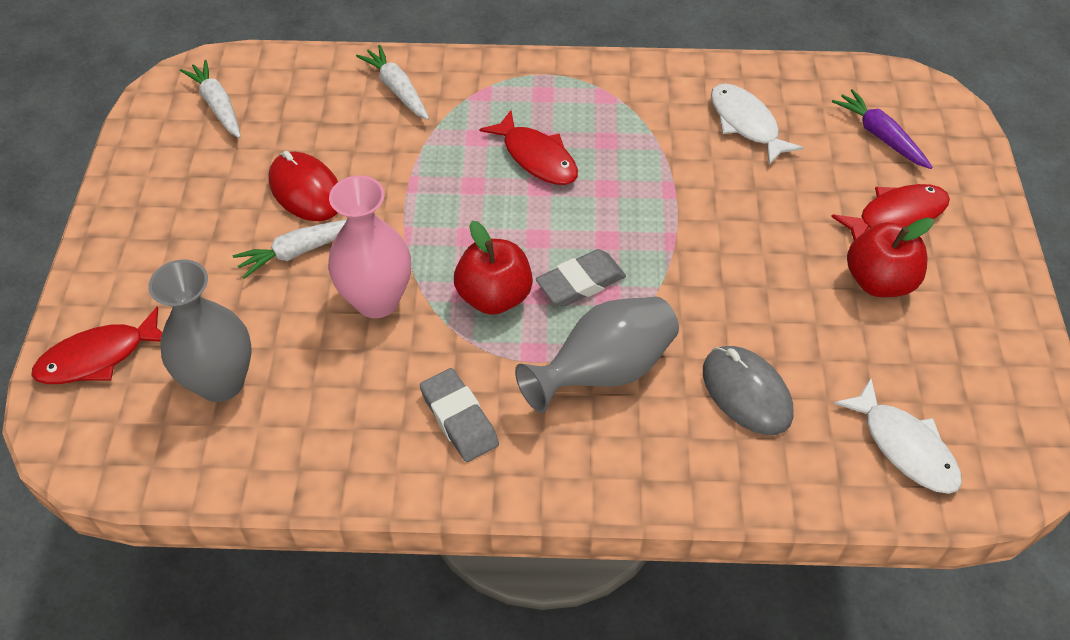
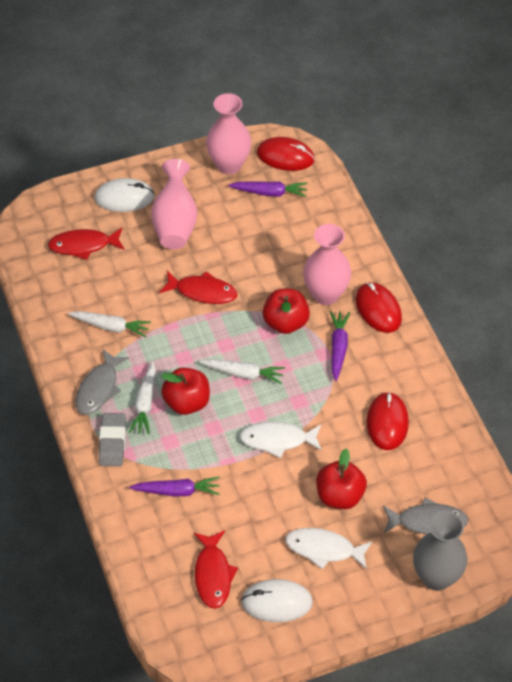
grey eraser: [420,368,499,462] [536,249,626,307] = 2 -> [99,413,126,466] = 1
grey fish: none = 0 -> [76,349,129,415] [383,498,469,534] = 2
grey mouse: [703,346,794,435] = 1 -> none = 0
grey vase: [148,259,252,402] [515,297,679,413] = 2 -> [413,511,468,591] = 1
pink vase: [328,175,411,318] = 1 -> [151,159,197,249] [206,93,251,174] [303,224,351,305] = 3
purple carrot: [832,89,933,169] = 1 -> [129,477,220,497] [228,181,308,197] [330,311,350,381] = 3
red apple: [454,221,533,315] [847,217,934,297] = 2 -> [161,368,210,415] [262,289,310,334] [316,449,367,509] = 3
red mouse: [268,151,338,221] = 1 -> [257,137,315,171] [356,282,402,333] [367,392,409,450] = 3
white mouse: none = 0 -> [94,178,155,212] [241,579,313,622] = 2

